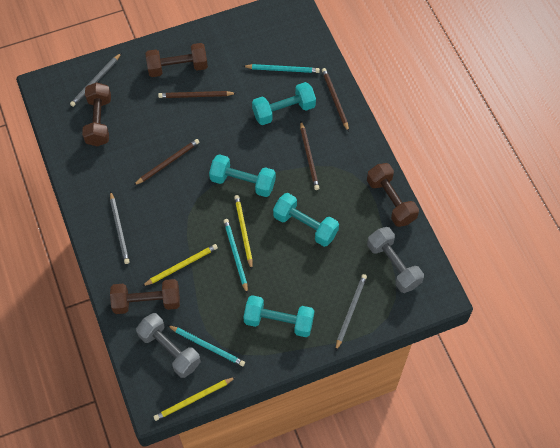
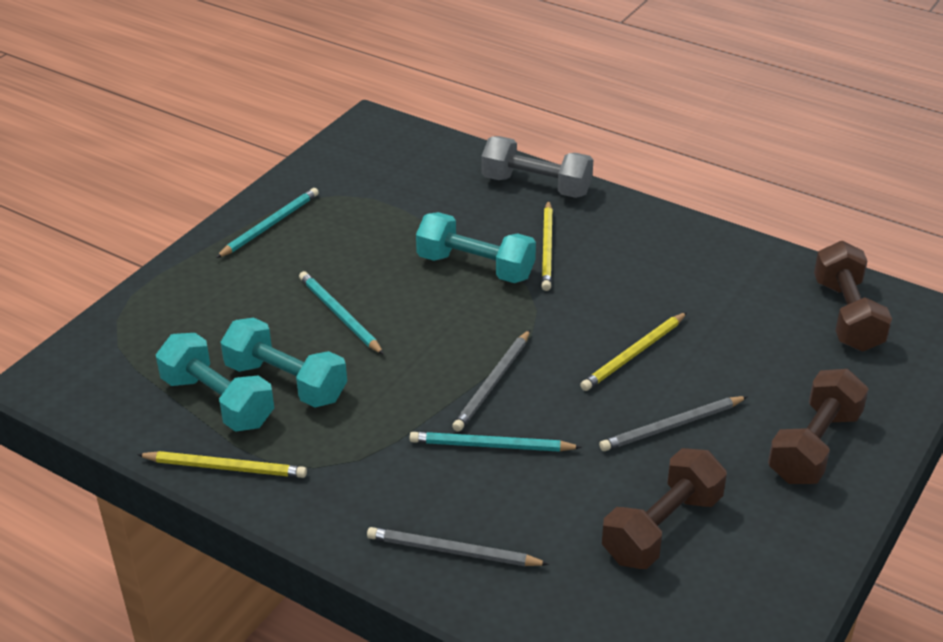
brown dumbbell: [82,82,111,146] [110,279,180,314] [145,43,208,77] [367,163,419,227] = 4 -> [602,448,727,569] [768,369,869,484] [814,241,892,352] = 3
brown pencil: [133,139,200,186] [158,91,236,98] [300,122,319,190] [322,68,349,132] = 4 -> none = 0
grey dumbbell: [136,313,201,378] [367,227,424,293] = 2 -> [481,136,593,198] = 1
turquoise dumbbell: [209,154,276,197] [243,295,314,337] [252,82,316,125] [273,193,339,247] = 4 -> [156,333,274,432] [221,318,347,407] [416,212,536,283] = 3

